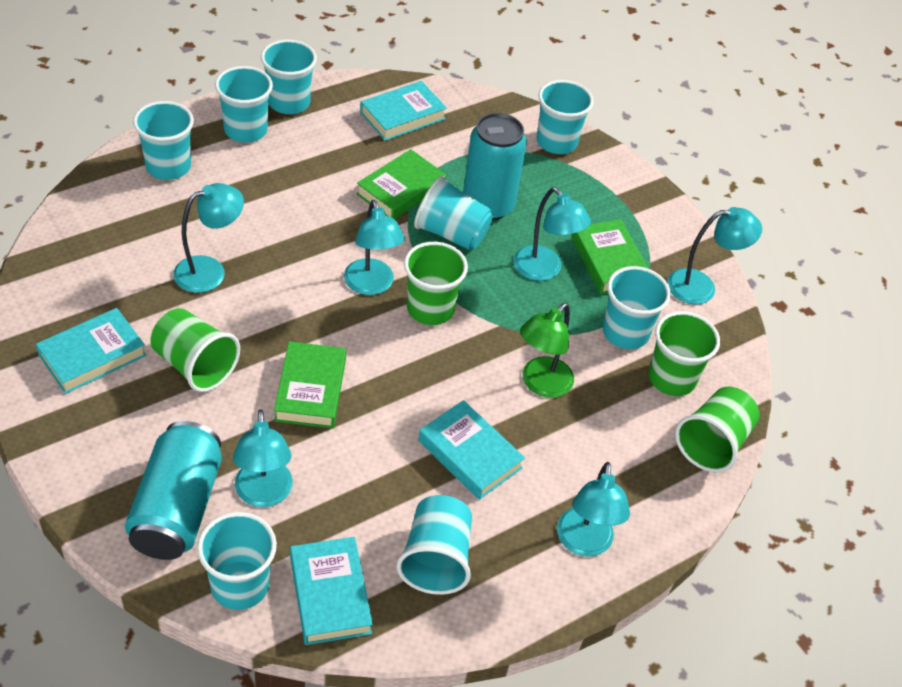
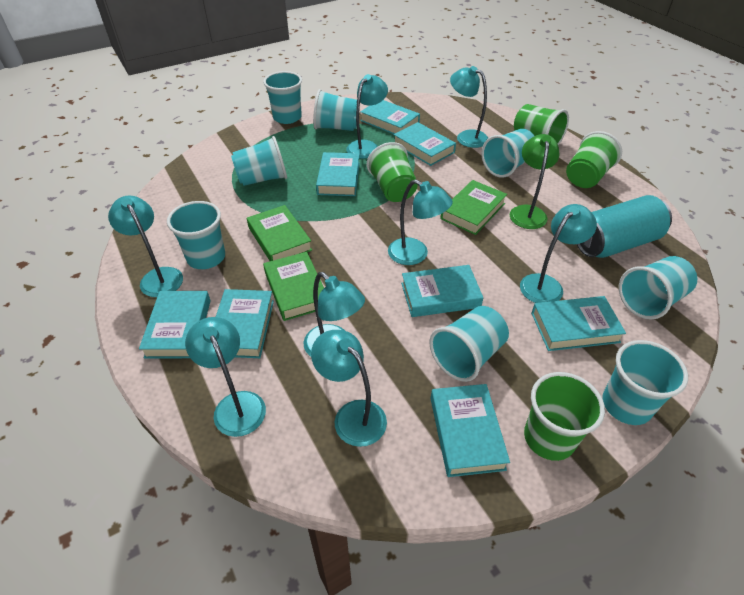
turquoise book: [36,308,146,394] [290,537,373,645] [360,81,447,141] [418,400,525,500] = 4 -> [139,291,211,359] [216,289,274,358] [316,152,360,196] [360,100,420,134] [393,122,456,166] [401,265,483,317] [431,384,510,477] [531,296,626,351] = 8
turquoise can: [125,421,222,560] [463,113,527,220] = 2 -> [577,195,672,258] = 1
turquoise lamp: [173,183,244,293] [233,409,293,507] [344,200,405,295] [514,187,591,281] [557,462,630,557] [667,207,762,305] = 6 -> [108,196,183,297] [185,317,266,437] [304,272,365,357] [311,330,387,447] [346,74,388,159] [388,179,453,265] [450,66,488,148] [520,204,597,303] = 8

